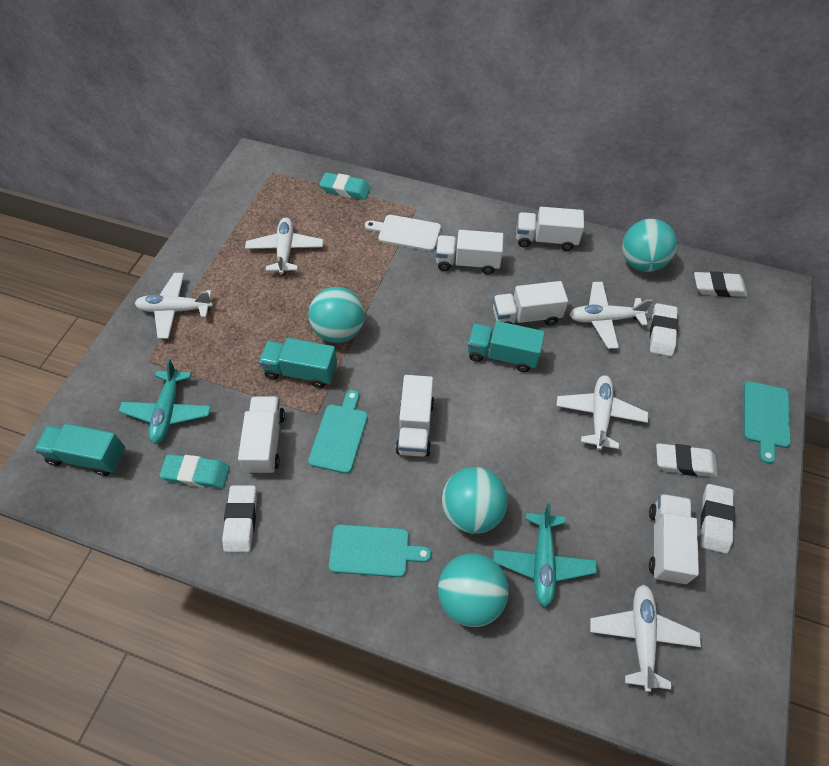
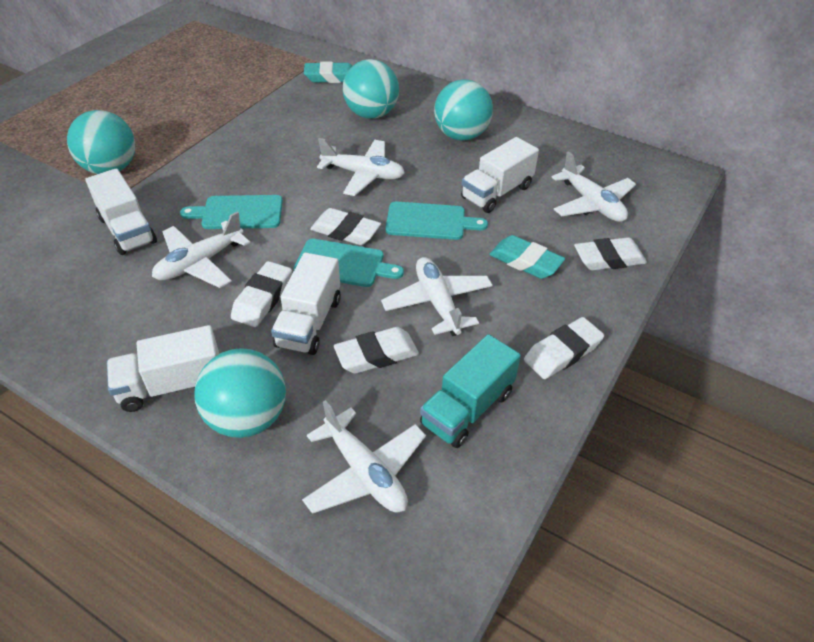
turquoise plane: [118,359,211,444] [493,503,597,607] = 2 -> none = 0
turquoise truck: [34,423,125,476] [259,338,337,388] [468,321,545,372] = 3 -> [420,334,521,448] = 1
white cutting board: [365,215,441,251] = 1 -> none = 0
white truck: [238,397,285,474] [396,375,434,457] [436,230,504,275] [493,281,568,325] [516,207,584,251] [649,494,699,584] = 6 -> [85,168,157,255] [107,325,219,412] [271,252,341,355] [461,137,539,213] = 4

